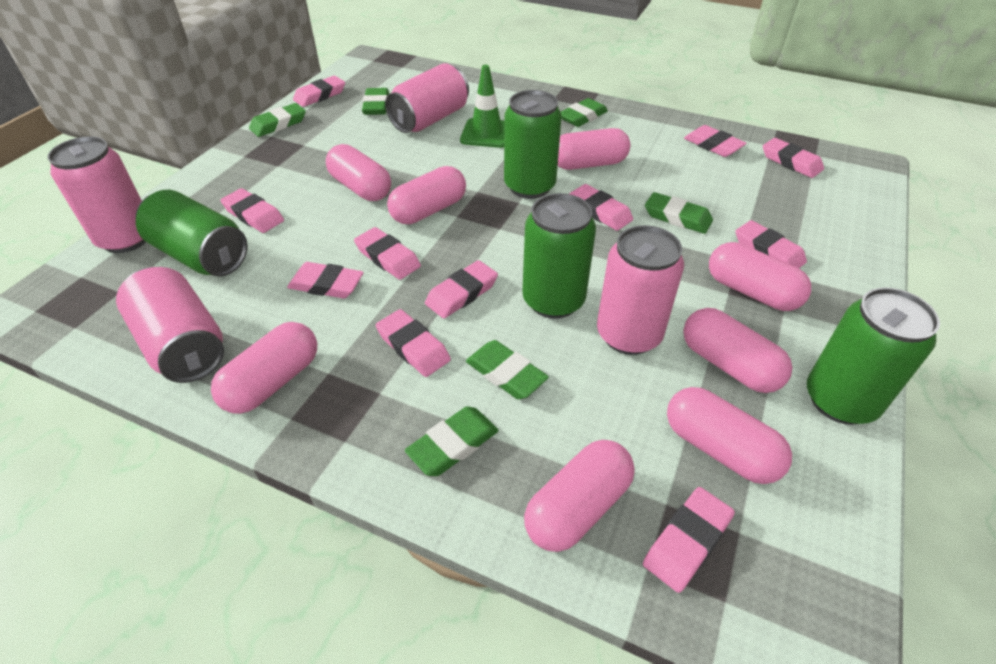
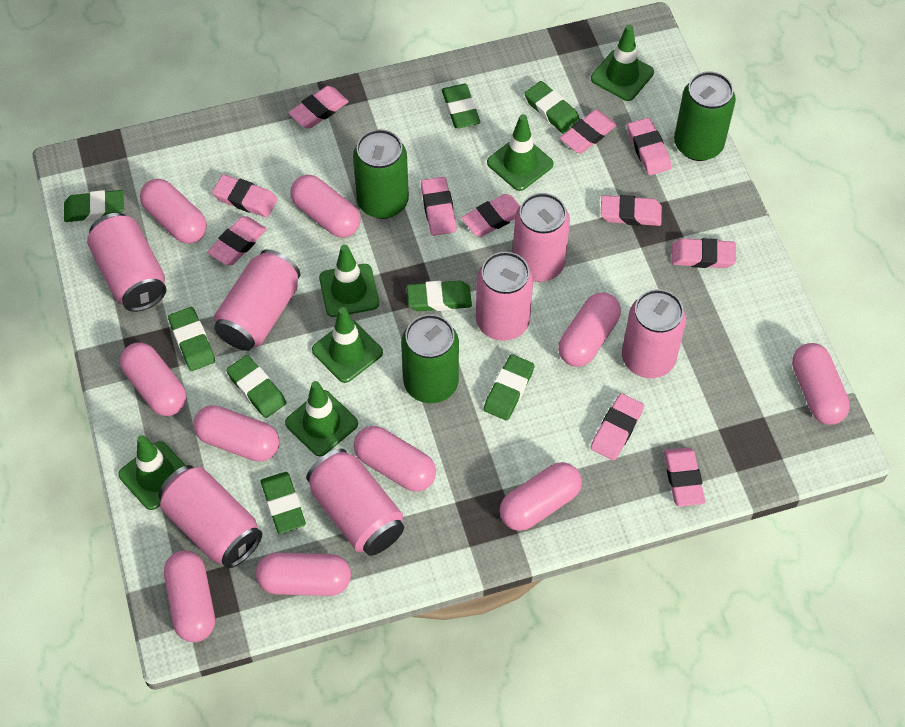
green can: [136,190,248,276] [504,90,562,199] [522,193,596,319] [807,287,940,425] = 4 -> [353,129,409,219] [401,314,459,403] [674,71,736,161] = 3
green eraser: [249,103,306,137] [362,88,389,115] [405,406,499,476] [466,340,549,399] [561,98,608,127] [645,192,713,234] = 6 -> [64,190,124,222] [168,307,215,371] [226,355,287,418] [261,472,306,534] [407,281,472,311] [442,84,480,128] [484,354,535,421] [524,81,580,134] = 8
green traffic cone: [460,65,504,148] = 1 -> [118,435,186,510] [285,381,358,456] [312,307,383,383] [319,245,379,317] [487,114,554,191] [591,25,654,101] = 6
pink can: [48,136,146,253] [116,267,224,383] [385,63,469,133] [597,225,684,355] = 4 -> [87,213,166,312] [158,465,262,568] [214,249,301,351] [306,448,404,556] [476,252,533,341] [513,193,570,282] [622,289,686,378] = 7
pink capsule: [211,322,317,414] [326,144,391,201] [387,166,466,224] [524,440,635,552] [558,128,630,170] [667,387,792,484] [683,308,792,393] [709,242,811,311] = 8 -> [120,343,186,416] [140,179,207,244] [164,551,215,642] [193,405,280,462] [256,553,351,596] [291,175,360,238] [354,426,436,492] [500,462,582,531] [558,292,621,367] [792,343,850,425] = 10

